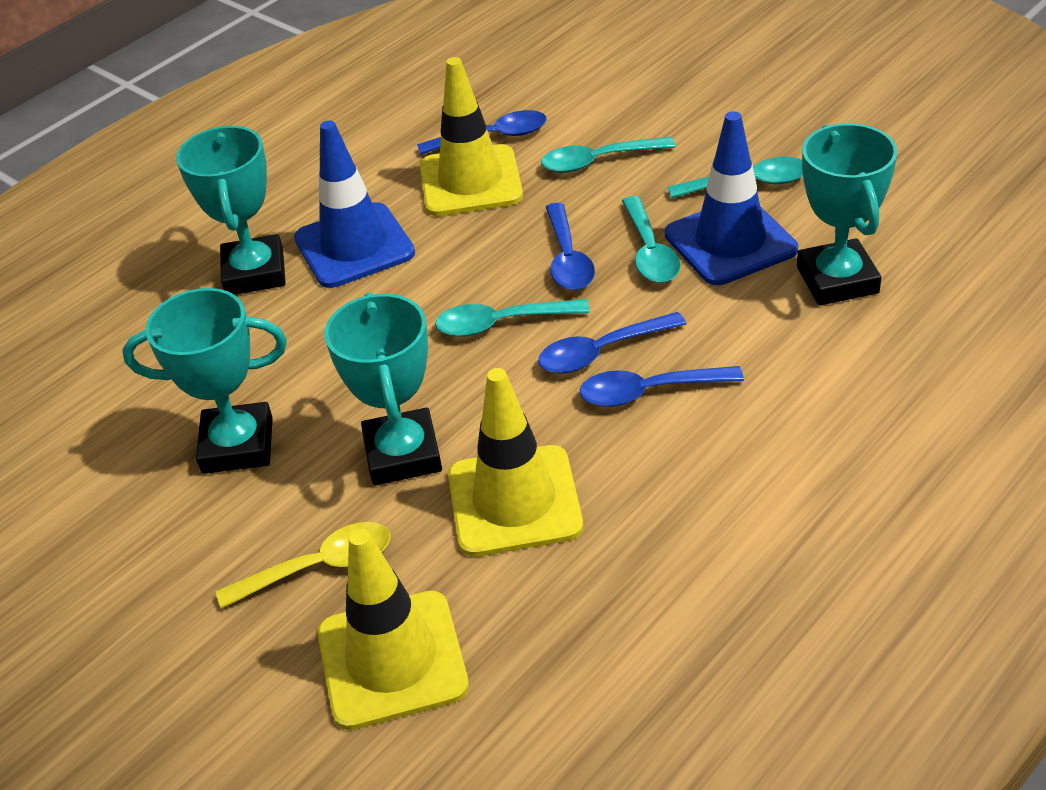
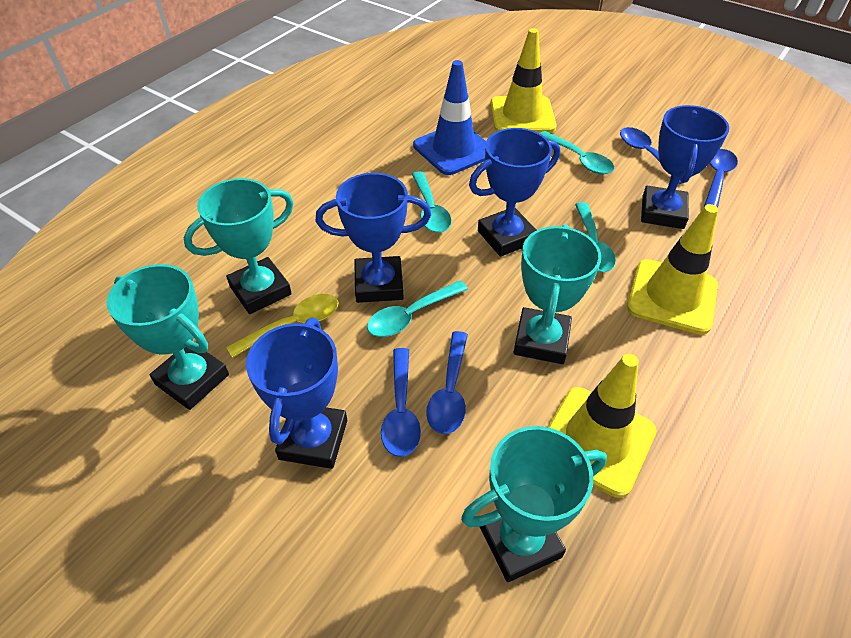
blue traffic cone: [294,121,415,288] [665,111,798,285] = 2 -> [413,60,486,175] = 1
blue trophy: none = 0 -> [246,318,347,469] [316,173,431,303] [469,128,560,257] [641,105,729,229] = 4

